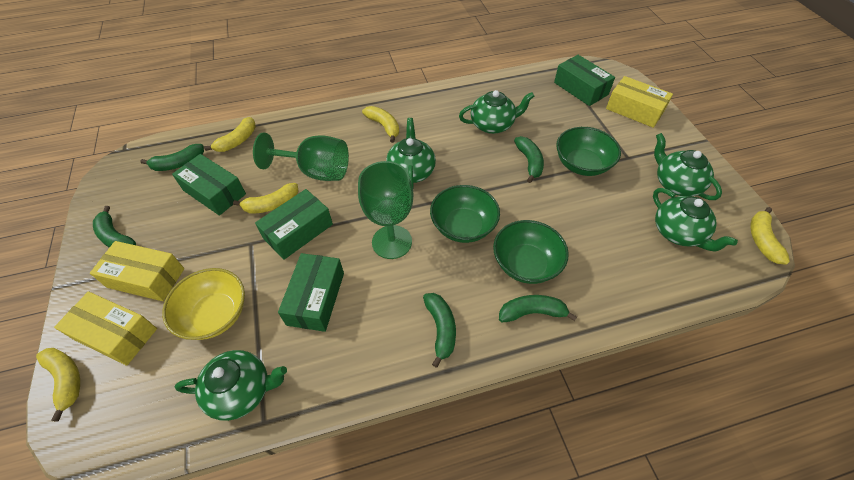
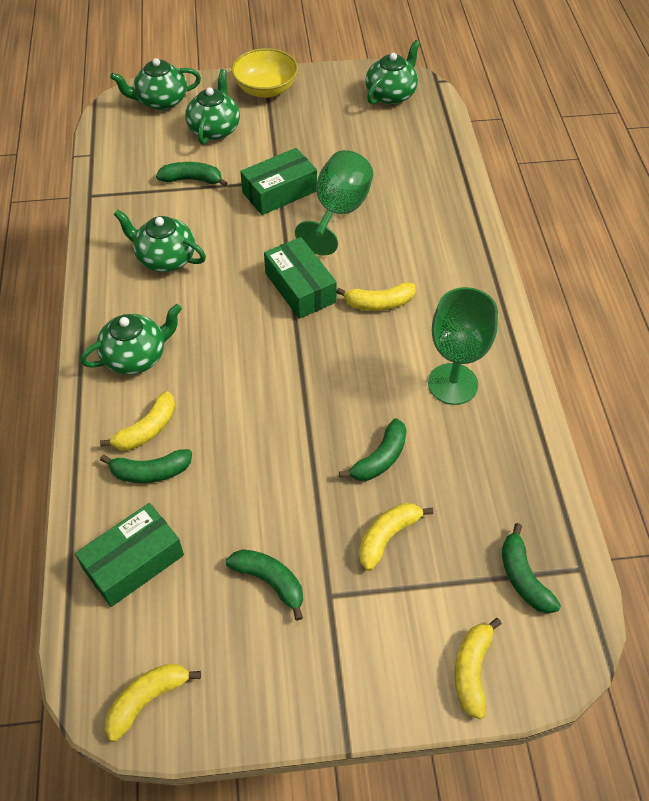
green bowl: [430,185,500,243] [493,220,569,284] [556,127,621,176] = 3 -> none = 0
green box: [172,154,246,216] [255,189,333,260] [278,253,344,332] [554,55,615,106] = 4 -> [75,503,184,607] [240,148,317,215] [264,237,337,319] = 3
yellow box: [54,292,157,366] [90,241,184,301] [606,76,673,128] = 3 -> none = 0

